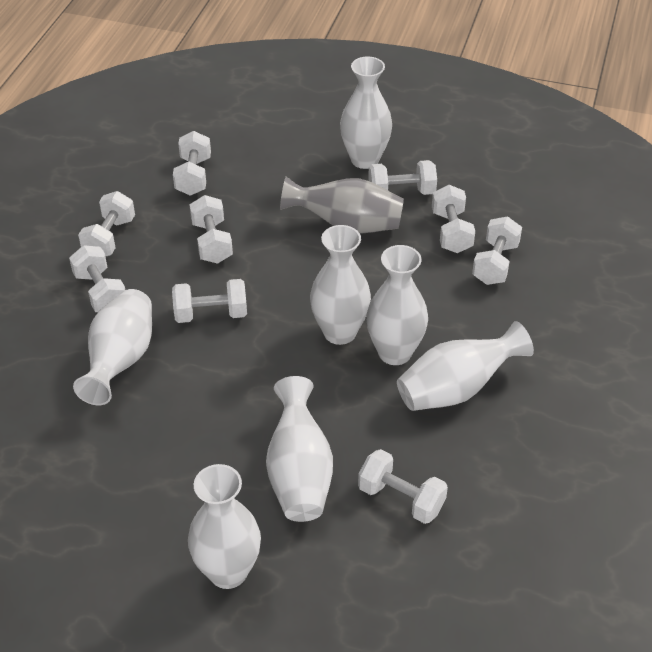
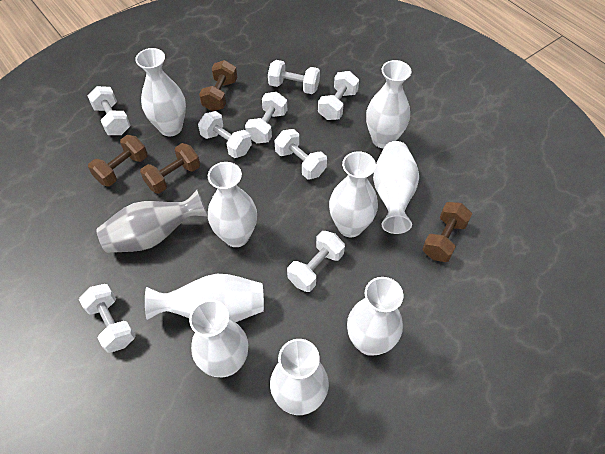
brown dumbbell: none = 0 -> [88,135,148,186] [140,143,200,194] [199,60,237,111] [422,202,472,262] = 4
white dumbbell: [69,245,125,312] [78,191,135,257] [172,279,247,323] [173,131,211,196] [189,195,233,264] [358,449,448,524] [368,160,437,195] [432,185,475,253] [472,216,522,285] = 9 -> [79,284,136,353] [88,86,131,135] [198,111,252,158] [245,92,287,143] [268,60,320,94] [274,129,327,179] [287,231,345,292] [318,71,359,120] = 8
white vase: [73,289,152,405] [188,464,261,589] [266,376,333,522] [310,225,371,345] [340,57,392,169] [366,245,428,365] [397,321,534,411] = 7 -> [135,48,186,136] [145,274,264,322] [189,300,248,377] [208,162,257,247] [270,339,329,415] [329,151,378,237] [347,277,403,356] [366,60,411,148] [373,141,419,234] = 9

